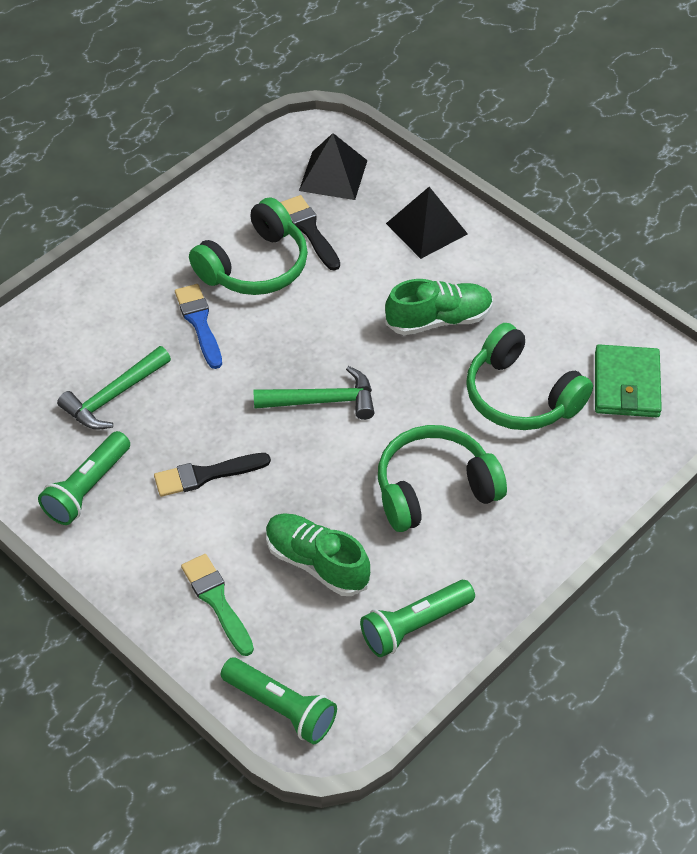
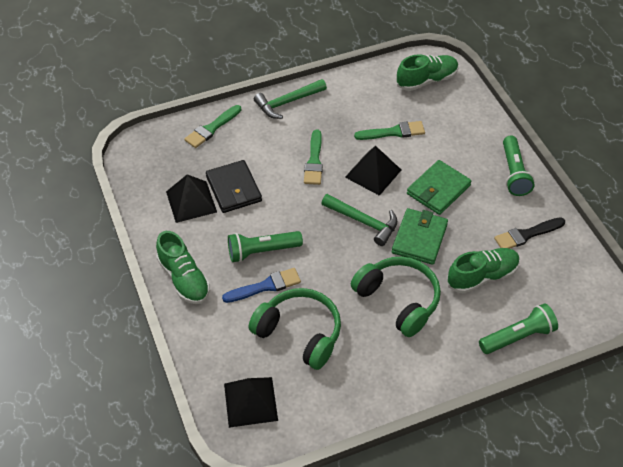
black brush: [154,453,271,497] [280,195,340,271] = 2 -> [494,217,565,249] = 1
black pyramid: [299,133,368,200] [386,187,468,259] = 2 -> [166,174,217,223] [224,377,278,428] [345,146,401,196] = 3
black wallet: none = 0 -> [206,160,262,213] = 1
green brush: [181,554,254,656] = 1 -> [184,105,241,148] [304,130,323,185] [354,121,425,140] = 3
green headphones: [189,198,308,295] [378,425,507,532] [466,323,593,430] = 3 -> [249,288,341,370] [351,257,441,337] = 2
green shoe: [266,513,370,596] [385,279,493,335] = 2 -> [156,231,210,304] [397,54,459,91] [447,248,520,294] = 3
green wallet: [595,344,662,417] = 1 -> [392,208,448,265] [407,160,471,215] = 2

